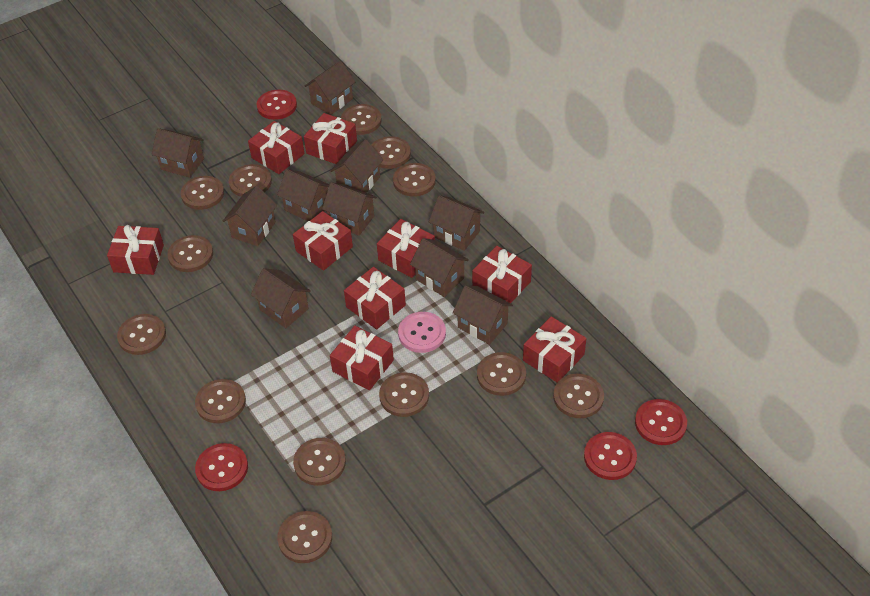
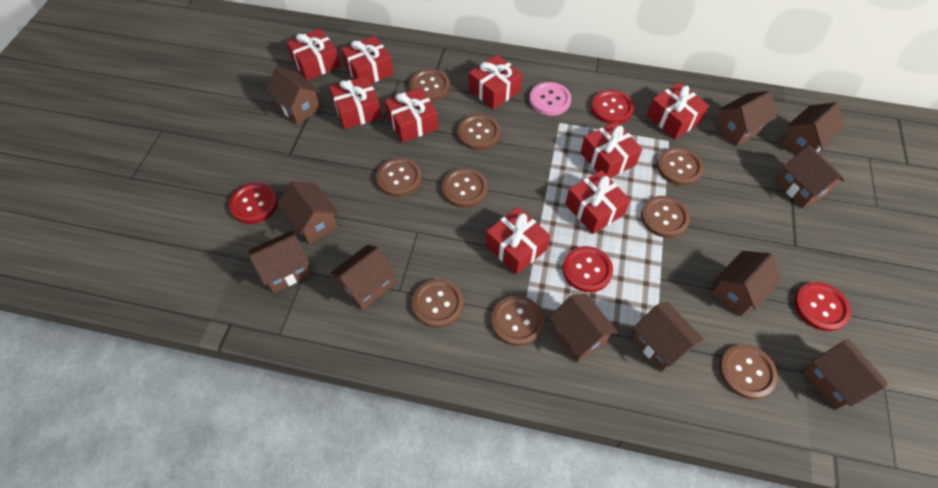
brown button: [117,314,166,355] [167,235,213,272] [181,176,224,210] [195,379,246,423] [229,164,272,197] [277,511,332,563] [293,438,346,486] [341,104,382,135] [372,136,411,169] [379,372,429,417] [393,163,436,197] [477,352,526,396] [553,374,604,418] = 13 -> [376,158,422,197] [409,69,450,102] [412,279,463,328] [442,168,488,208] [457,114,500,150] [491,296,544,346] [641,196,690,238] [657,147,703,186] [719,344,778,399] = 9
brown house: [152,128,204,178] [223,186,277,246] [251,268,311,328] [277,169,329,221] [305,61,355,115] [322,182,377,236] [330,139,383,193] [410,238,469,297] [429,195,484,251] [453,285,513,345] = 10 -> [248,230,311,293] [266,66,320,124] [278,181,338,244] [330,245,396,310] [549,294,618,362] [632,302,704,372] [711,251,782,316] [716,91,777,146] [777,145,845,208] [781,102,845,154] [803,339,888,410] = 11

